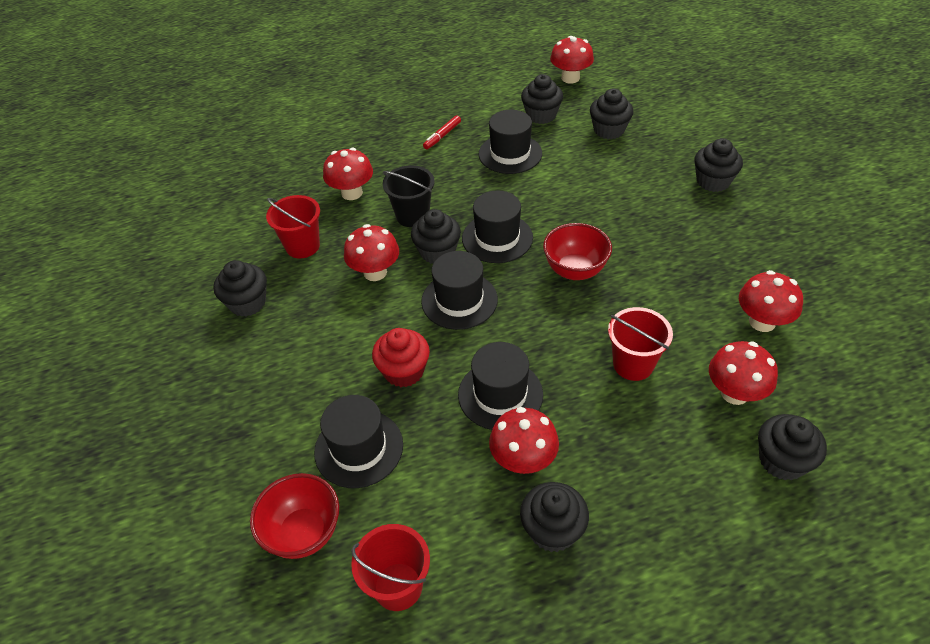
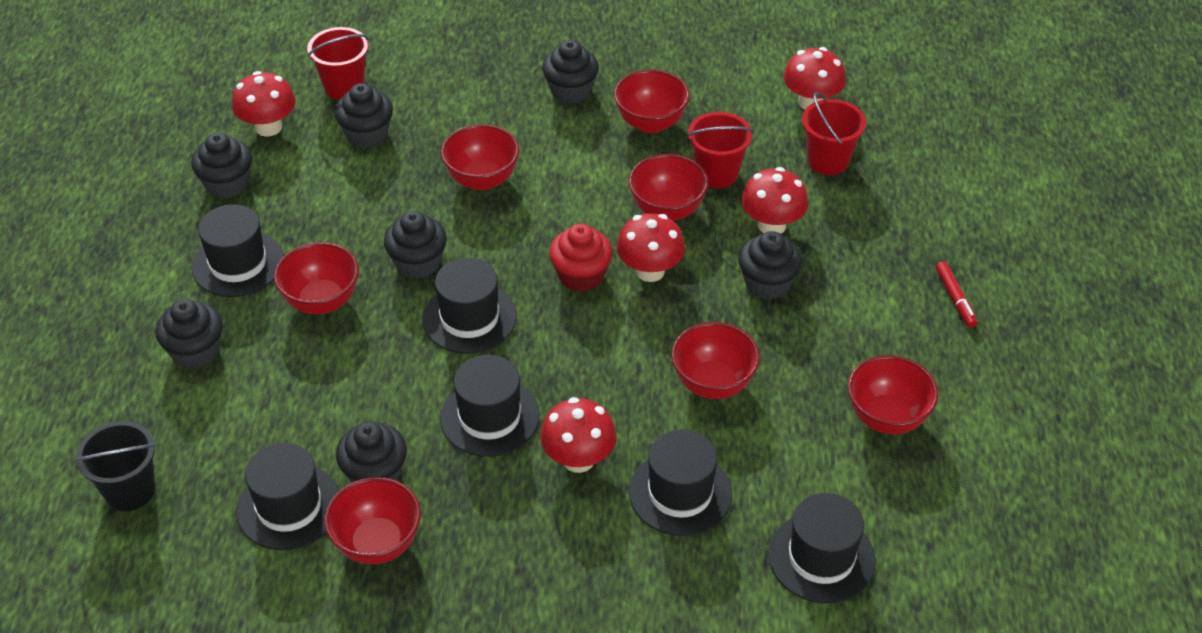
black hat: [314,395,403,488] [421,251,498,330] [458,342,543,430] [462,191,533,263] [479,110,542,174] = 5 -> [192,204,284,297] [236,443,340,550] [423,258,517,354] [440,355,540,457] [629,429,732,536] [768,493,876,603] = 6
red bowl: [250,473,339,559] [543,223,612,280] = 2 -> [274,242,359,314] [324,477,421,564] [441,124,519,191] [614,70,690,133] [629,154,709,221] [671,322,760,399] [848,355,939,434] = 7
red mushroom: [323,148,373,200] [344,224,399,281] [489,407,559,474] [550,36,594,84] [709,341,778,405] [739,270,803,332] = 6 -> [232,71,296,137] [540,397,617,473] [617,213,685,282] [741,167,808,234] [784,47,846,110] = 5

